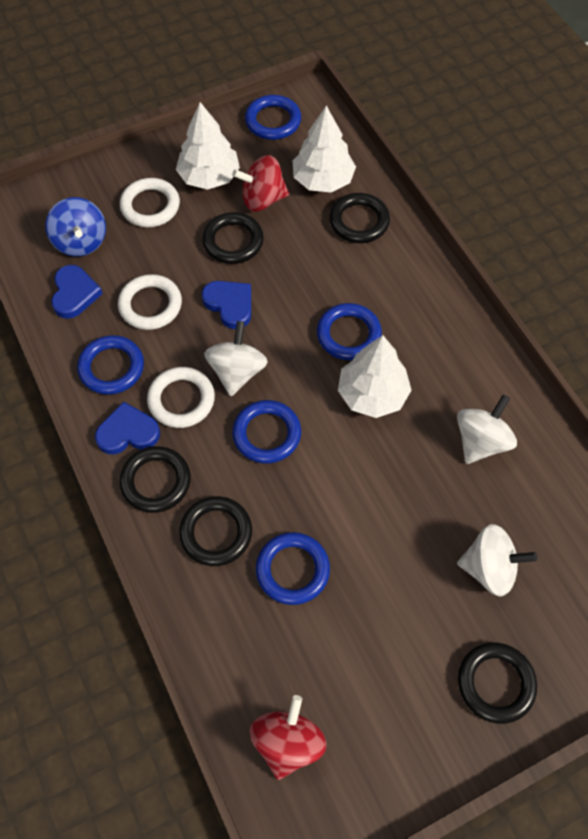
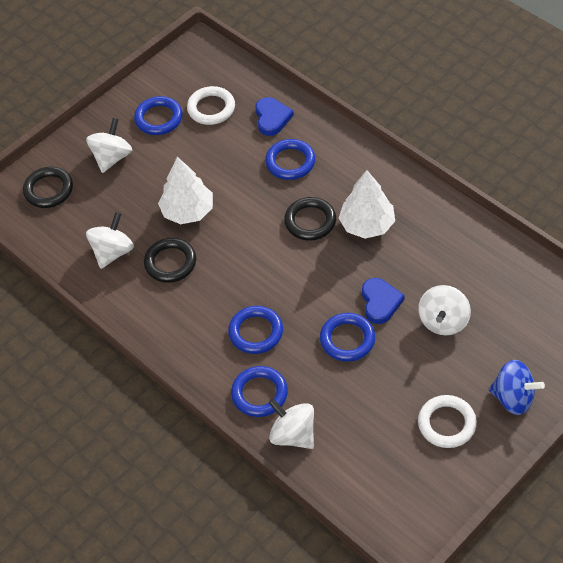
black ring: [119,446,191,513] [179,496,252,566] [202,212,264,264] [329,193,390,243] [458,642,537,724] = 5 -> [23,167,73,208] [144,238,196,283] [284,197,336,240] = 3
blue heart: [51,265,103,319] [95,402,160,454] [202,281,251,329] = 3 -> [255,97,294,136] [362,278,405,324] = 2
red spinning top: [232,155,289,212] [250,695,326,780] = 2 -> none = 0
white ring: [118,274,182,330] [120,178,180,227] [147,367,215,428] = 3 -> [187,86,235,125] [418,395,477,448] = 2
white spinning top: [204,321,268,396] [457,395,517,464] [457,524,537,596] = 3 -> [86,118,132,173] [86,212,134,269] [269,398,314,449] [418,285,471,336] = 4
white tree: [176,102,240,190] [293,105,356,193] [338,335,412,418] = 3 -> [158,157,213,224] [339,170,395,239] = 2

